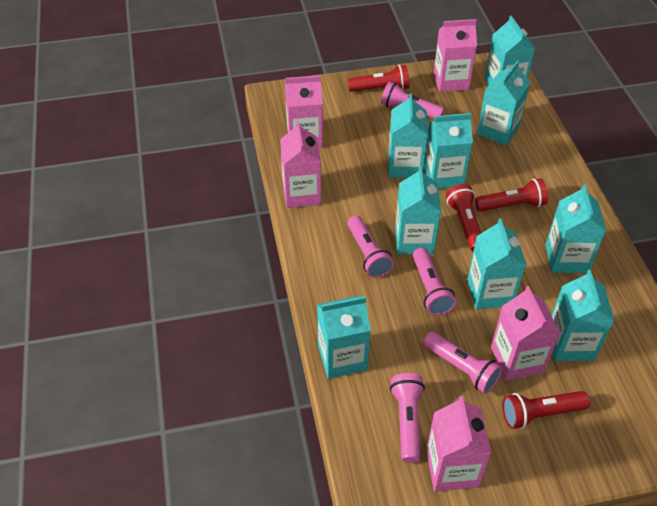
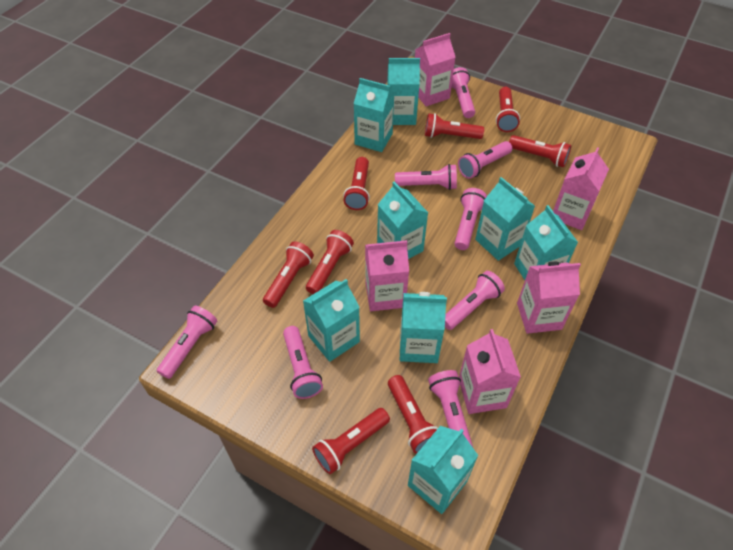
pink flashlight: [347,216,394,278] [381,81,444,119] [390,373,425,463] [413,248,456,315] [423,331,503,394] = 5 -> [157,306,217,379] [283,326,323,399] [395,164,457,190] [428,370,473,447] [445,271,505,330] [452,67,475,118] [454,188,487,250] [458,141,512,179] = 8
red flashlight: [348,65,409,92] [446,184,481,251] [475,178,548,212] [502,391,590,429] = 4 -> [263,242,314,308] [306,230,354,294] [312,408,390,474] [343,157,370,210] [388,375,438,454] [425,113,484,139] [496,87,520,132] [509,135,571,168] = 8
turquoise carton: [317,296,371,379] [388,93,428,178] [395,166,441,254] [424,113,473,189] [467,218,527,310] [477,60,530,146] [485,15,535,85] [545,184,606,273] [551,270,615,361] = 9 -> [303,279,360,362] [354,78,394,152] [377,181,428,259] [387,58,420,125] [400,292,447,363] [408,426,478,514] [475,177,535,261] [514,205,578,280] = 8

